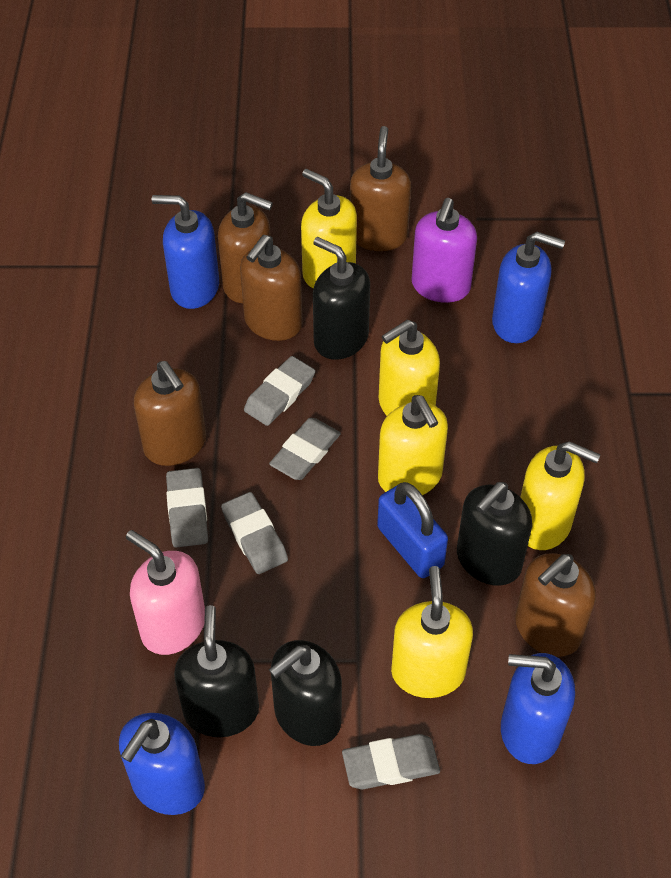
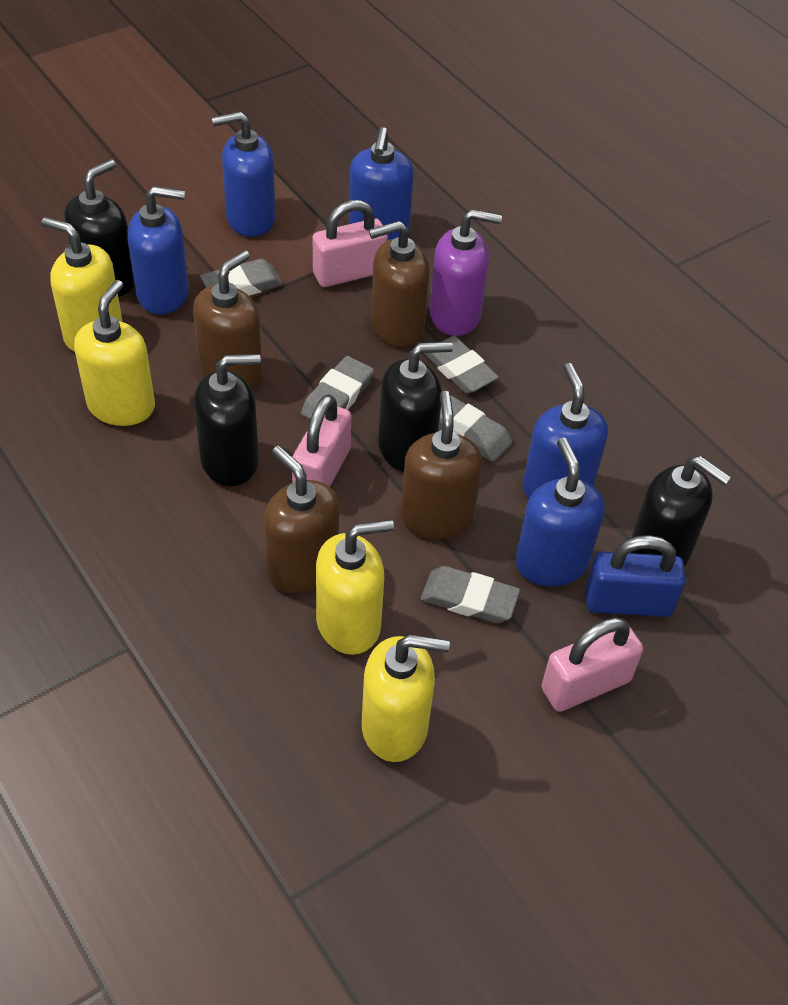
blue soap dispenser: [119,713,205,815] [152,195,219,309] [492,232,565,343] [501,653,575,764] = 4 -> [127,186,189,315] [212,112,276,237] [349,127,414,240] [516,438,605,586] [522,363,608,499] = 5
brown soap dispenser: [134,361,206,466] [218,192,273,303] [240,235,303,341] [350,126,411,251] [515,553,596,657] = 5 -> [193,250,263,389] [264,446,339,593] [369,221,430,347] [401,391,483,539] = 4
pink padlock: none = 0 -> [292,394,351,487] [313,200,388,287] [541,618,643,712] = 3
pink soap dispenser: [126,530,205,655] = 1 -> none = 0
yellow soap dispenser: [301,169,357,289] [378,395,448,495] [379,319,440,416] [391,566,473,698] [520,441,601,550] = 5 -> [42,217,122,352] [74,280,155,426] [316,520,394,655] [362,635,450,762] = 4

